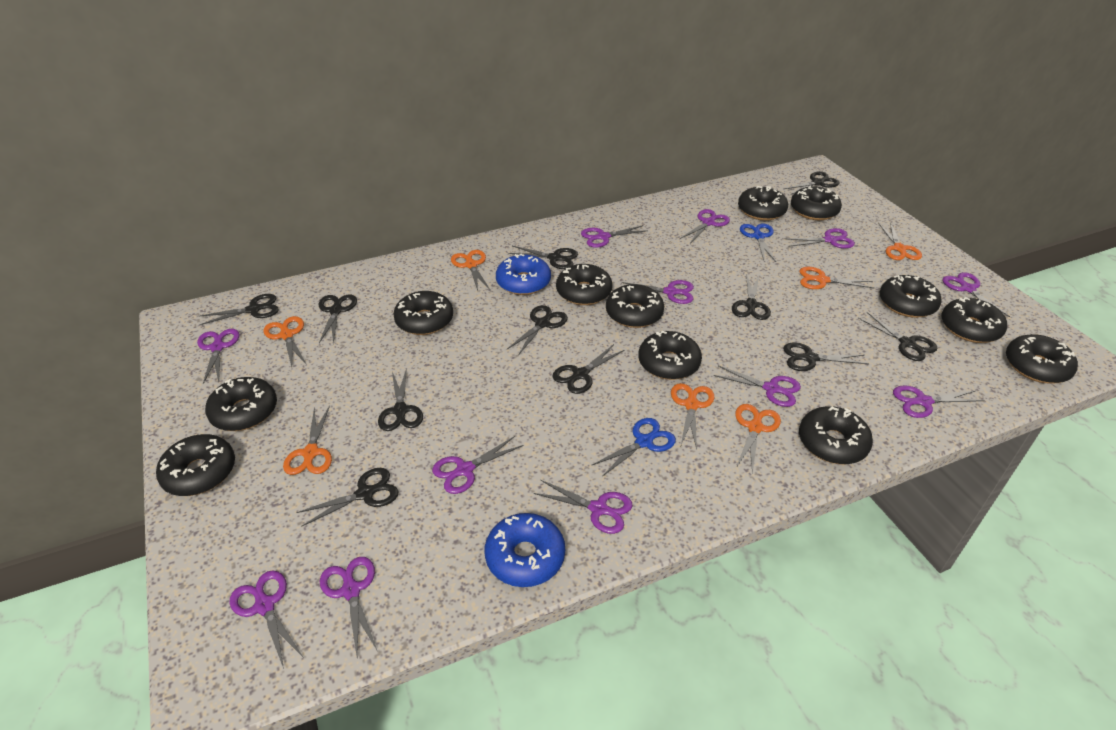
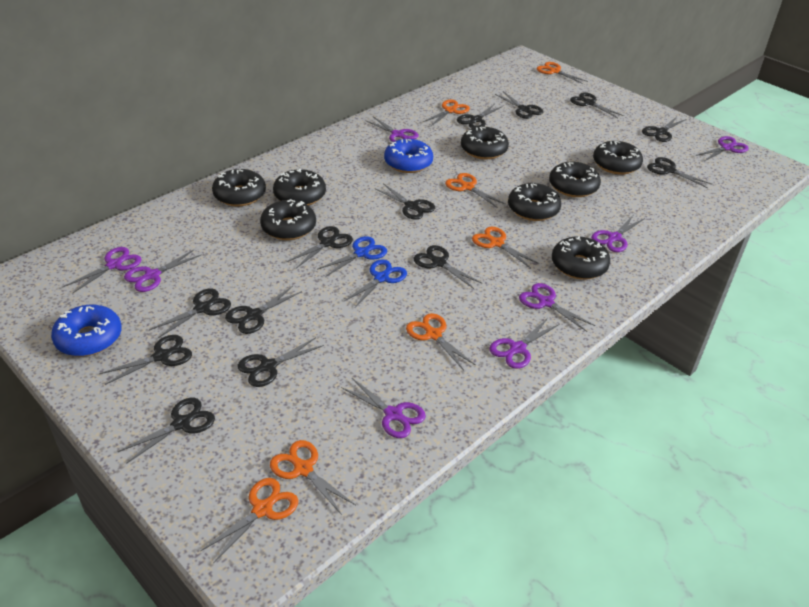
black donut: [156,434,235,496] [205,377,277,431] [393,291,453,335] [556,264,612,305] [606,284,664,328] [638,331,702,380] [738,186,788,221] [791,186,842,220] [799,406,873,464] [880,275,942,318] [941,297,1007,343] [1006,334,1078,383] = 12 -> [212,169,266,206] [260,199,316,240] [273,169,326,205] [461,127,509,159] [508,183,561,221] [549,162,601,197] [552,236,610,280] [593,141,643,174] = 8
black scissors: [199,294,279,325] [296,468,399,527] [319,294,357,343] [378,368,423,431] [507,305,568,354] [508,246,578,269] [553,344,624,394] [732,274,771,320] [783,343,869,371] [784,171,839,195] [858,312,937,361] = 11 -> [99,335,192,385] [118,398,215,464] [149,289,231,338] [225,286,302,334] [238,337,324,387] [287,226,353,268] [375,183,435,220] [413,245,483,289] [457,104,503,128] [495,91,543,119] [570,92,624,118] [642,117,686,142] [647,157,712,188] = 13
purple scissors: [197,329,239,384] [230,570,304,669] [320,557,377,655] [432,436,524,494] [534,480,633,534] [581,225,648,248] [621,280,694,304] [680,209,730,243] [713,365,801,407] [785,228,855,249] [893,385,984,418] [943,272,1010,317] = 12 -> [63,247,142,294] [124,250,201,292] [341,378,426,438] [365,117,418,142] [489,318,560,369] [519,283,595,332] [591,214,645,252] [696,136,749,161] = 8

